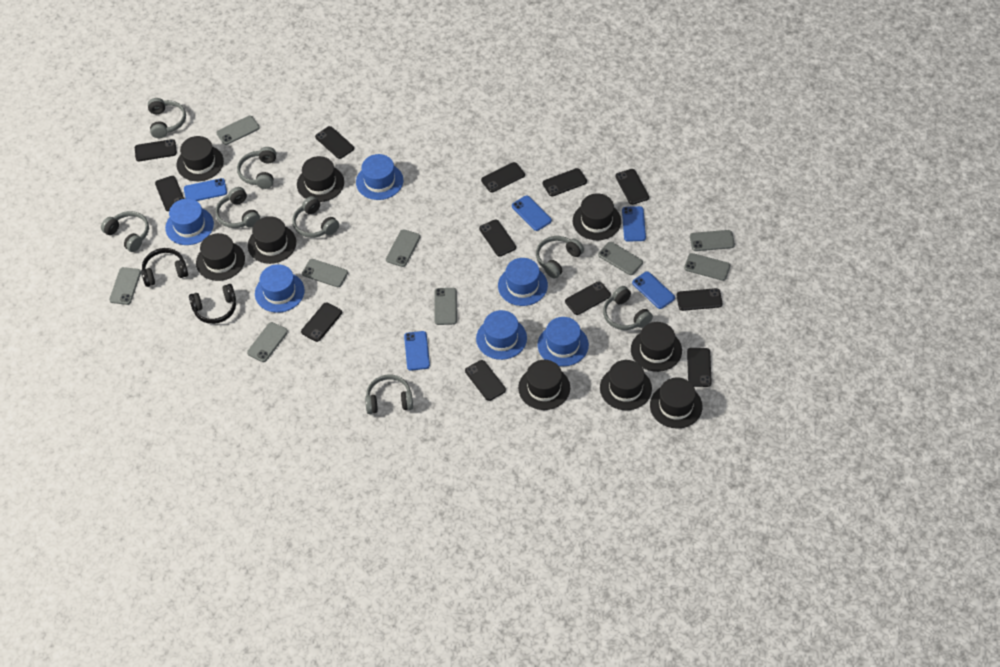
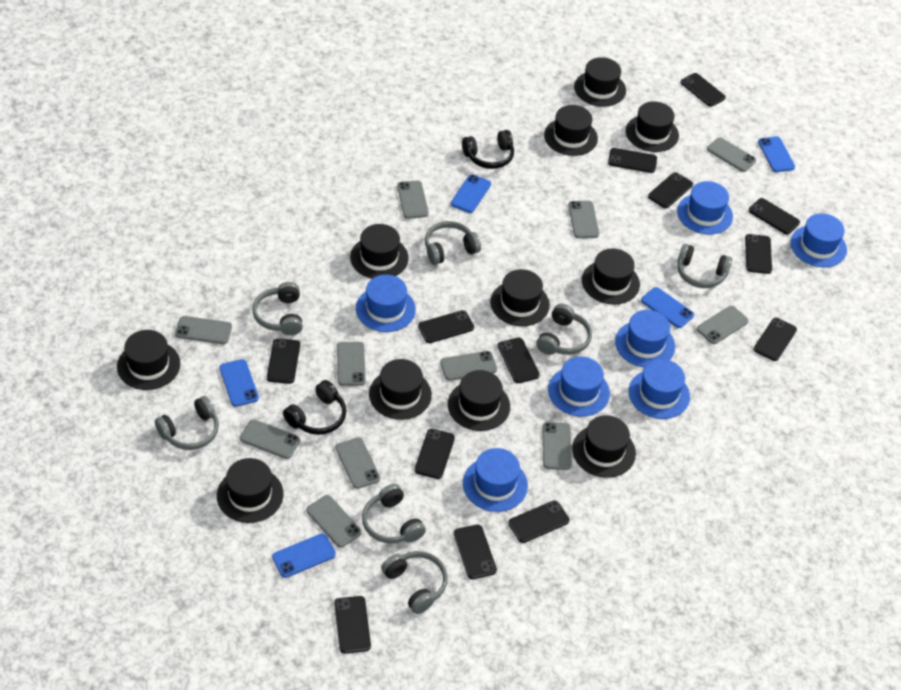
black hat: [177,136,224,181] [196,233,245,281] [248,216,296,264] [297,156,344,202] [518,360,570,410] [573,193,621,240] [600,360,652,410] [631,322,682,372] [650,377,702,429] = 9 -> [117,330,180,390] [217,458,284,523] [350,224,409,279] [369,359,432,420] [448,370,510,431] [490,269,550,326] [544,105,598,156] [572,415,636,478] [574,57,626,107] [582,248,640,305] [626,101,679,152] = 11
black phone: [135,139,177,161] [155,176,184,211] [301,302,342,342] [315,126,354,159] [465,360,506,401] [479,219,516,256] [481,162,525,192] [543,168,587,196] [565,281,611,315] [615,169,649,205] [677,288,722,311] [687,348,712,387] = 12 -> [267,338,300,384] [334,596,371,653] [415,429,455,479] [418,310,474,343] [454,524,497,579] [498,338,540,383] [508,500,569,543] [608,148,657,173] [648,172,693,208] [681,73,726,107] [745,234,772,274] [749,198,800,235] [754,318,797,361] = 13
blue hat: [165,199,214,245] [255,264,305,313] [356,154,403,200] [476,310,527,360] [498,258,548,306] [538,317,589,366] = 6 -> [356,275,416,332] [463,448,528,512] [548,356,610,417] [615,310,675,368] [628,359,690,419] [677,181,733,234] [790,213,847,267] = 7
grey headphones: [101,211,149,252] [148,98,186,138] [215,187,260,228] [237,147,276,189] [292,196,339,238] [365,375,413,414] [536,236,584,278] [603,286,653,330] = 8 -> [155,396,219,450] [252,282,303,335] [362,484,426,544] [381,551,448,614] [425,221,481,265] [536,304,592,355] [678,244,732,288] = 7
grey phone: [109,267,141,305] [216,116,260,145] [247,322,288,362] [302,259,348,287] [386,229,420,267] [434,288,457,325] [598,242,643,275] [684,253,730,281] [690,230,735,251] = 9 -> [175,316,232,344] [240,419,300,459] [306,495,362,548] [336,437,380,489] [337,342,366,386] [397,181,429,219] [440,351,497,381] [542,422,572,470] [568,201,599,238] [697,306,749,344] [707,137,756,172] = 11

